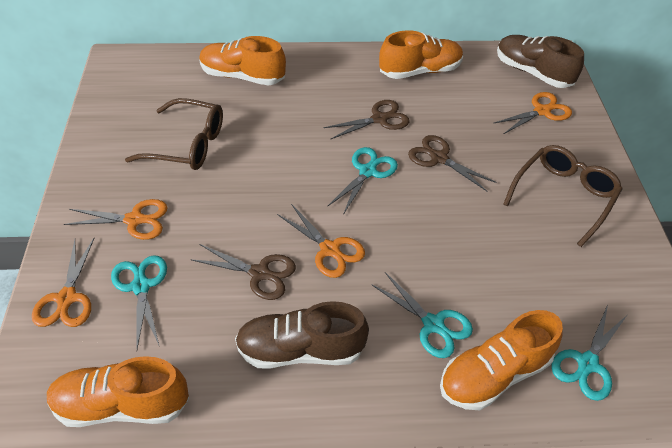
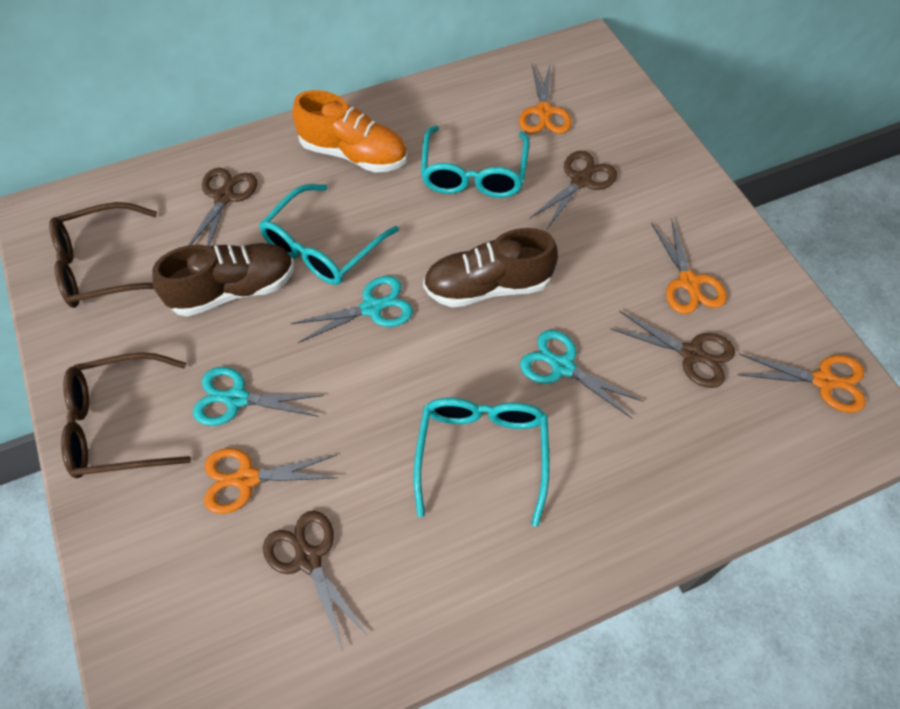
brown scissors: [190,244,296,300] [324,100,410,140] [408,135,497,192] = 3 -> [188,168,257,246] [263,511,366,650] [530,151,617,229] [610,311,735,388] = 4
orange shoe: [47,356,189,427] [199,36,286,86] [379,30,463,79] [440,310,563,410] = 4 -> [292,90,407,173] = 1
turquoise glasses: none = 0 -> [259,184,399,285] [414,398,550,527] [421,125,530,198] = 3
turquoise scissors: [111,255,167,349] [327,147,398,215] [371,272,473,358] [551,304,627,401] = 4 -> [193,367,324,426] [291,276,413,343] [520,330,643,418] = 3

